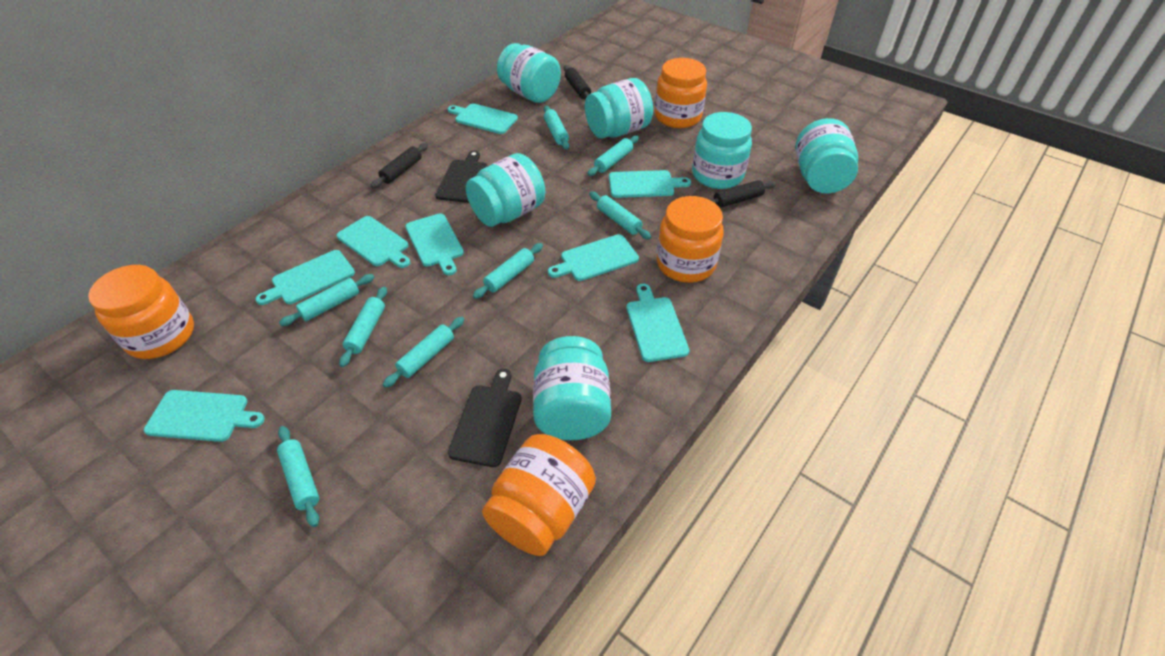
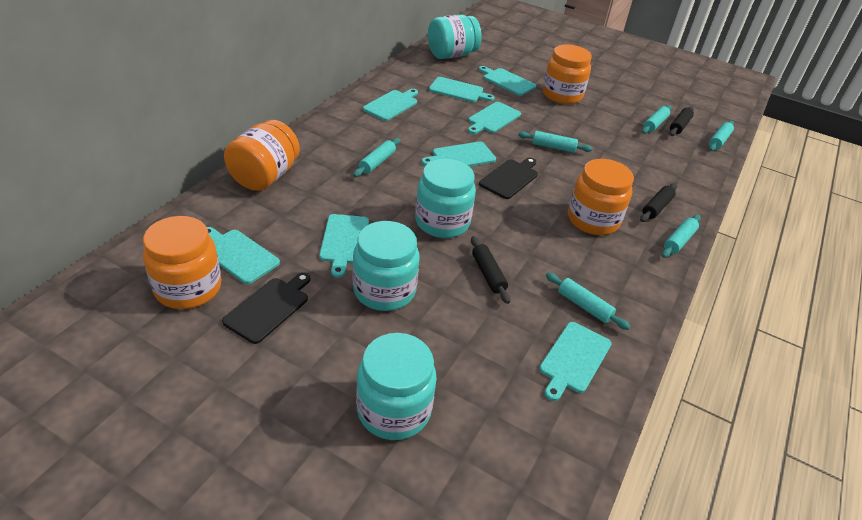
turquoise jar: [466,153,545,227] [497,43,561,103] [533,336,611,440] [585,78,653,138] [692,112,752,189] [795,118,858,193] = 6 -> [352,221,420,311] [356,333,437,440] [415,159,476,238] [428,14,482,59] = 4
turquoise rolling pin: [277,426,319,527] [279,274,374,326] [339,286,387,367] [383,317,464,388] [473,243,543,299] [544,106,569,150] [587,136,639,176] [589,192,651,240] = 8 -> [353,138,400,177] [518,131,592,153] [546,273,631,330] [642,105,671,134] [662,215,701,258] [709,121,734,151] = 6

